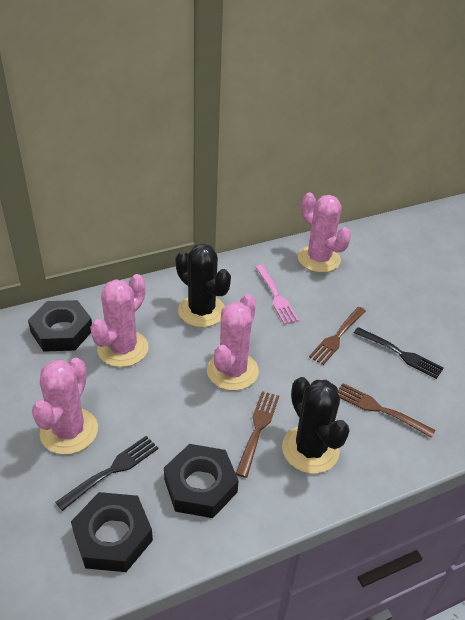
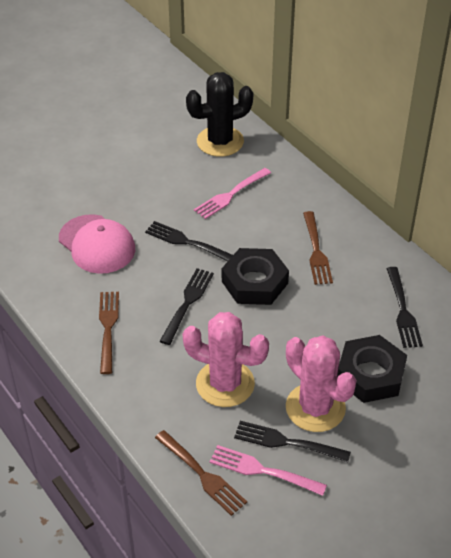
black cactus: [175,244,231,327] [282,377,350,474] = 2 -> [186,72,253,157] = 1
black fork: [55,436,158,511] [354,327,444,379] = 2 -> [145,221,233,262] [160,268,214,345] [234,421,351,462] [386,267,423,348] = 4
black nut: [28,300,92,352] [71,492,153,572] [164,444,239,518] = 3 -> [222,248,289,305] [337,335,407,403] = 2
pink cactus: [32,358,98,455] [90,274,148,367] [207,294,259,391] [298,193,351,273] = 4 -> [182,312,269,407] [286,336,356,432] = 2
pink cap: none = 0 -> [59,214,135,274] = 1
pink fork: [255,265,299,325] = 1 -> [194,168,271,219] [210,445,327,496] = 2

